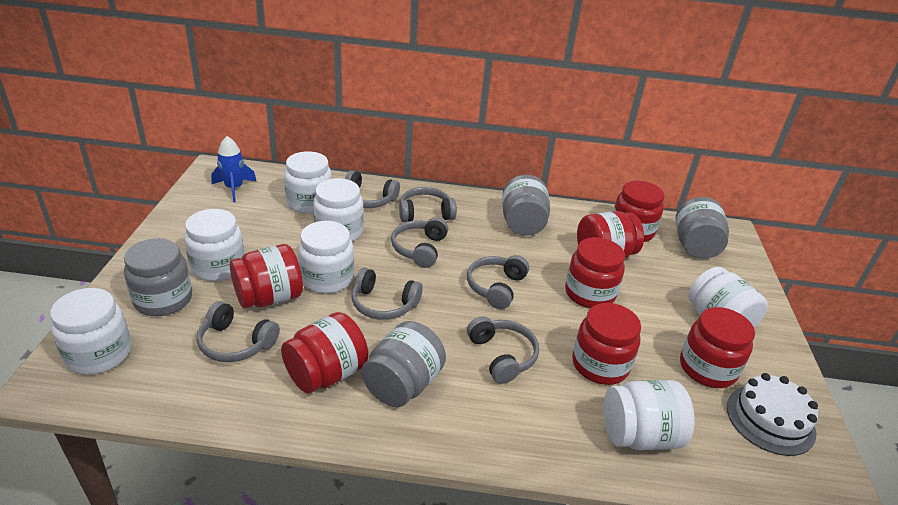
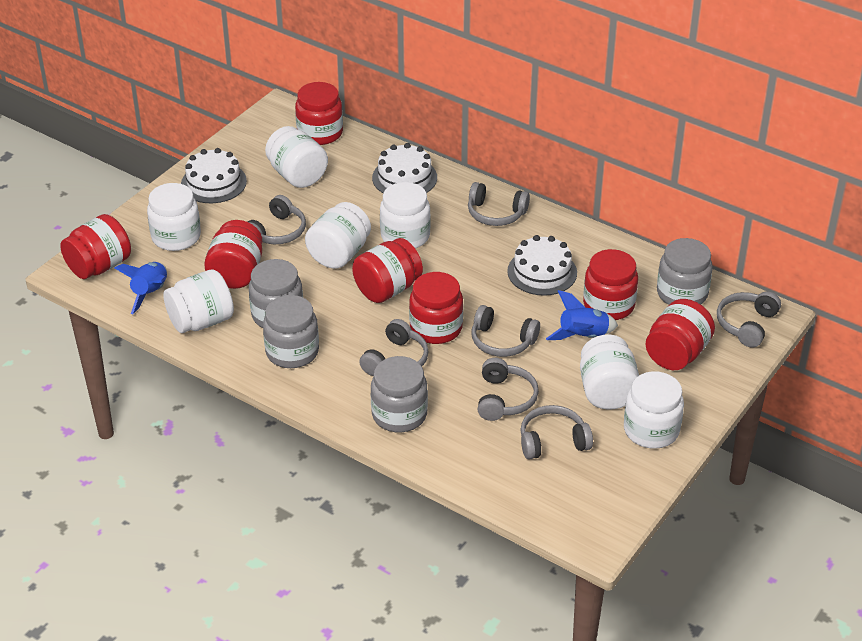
blue rocket: [211,136,256,202] = 1 -> [115,262,167,314] [546,290,618,340] = 2
white cake: [727,373,818,456] = 1 -> [181,148,247,203] [372,143,437,193] [507,235,577,296] = 3

